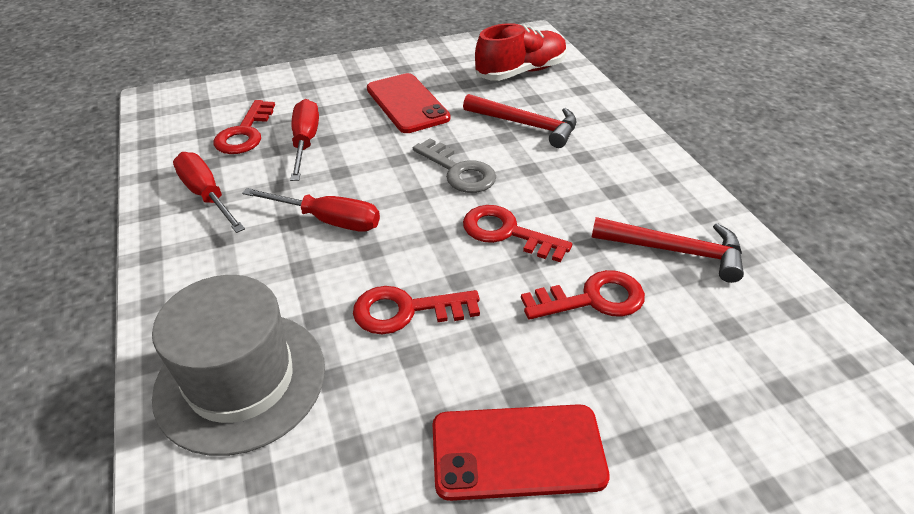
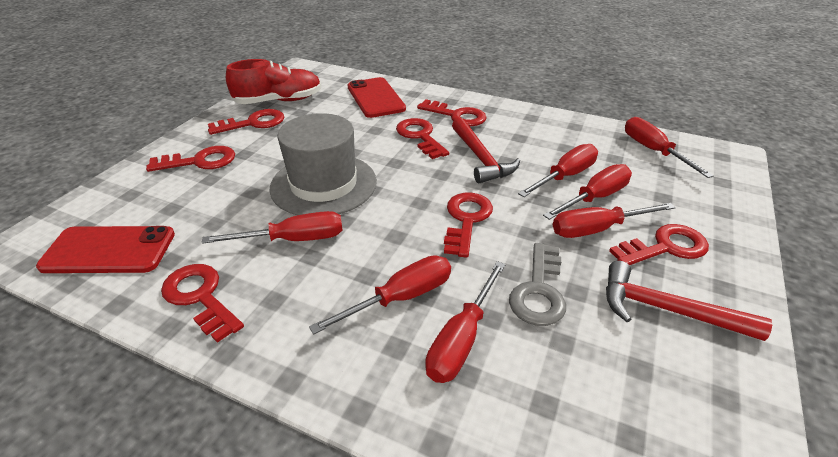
red key: [214,100,275,154] [353,286,480,334] [463,205,572,262] [521,270,645,320] = 4 -> [146,146,235,172] [161,264,244,343] [208,109,284,135] [396,118,449,159] [417,99,487,126] [444,193,493,258] [609,224,709,265] = 7
red screwdriver: [173,152,245,233] [242,188,380,232] [290,99,319,181] = 3 -> [202,211,343,244] [309,255,451,334] [425,261,506,383] [518,144,598,197] [543,164,632,220] [553,203,676,238] [625,117,714,178] = 7

